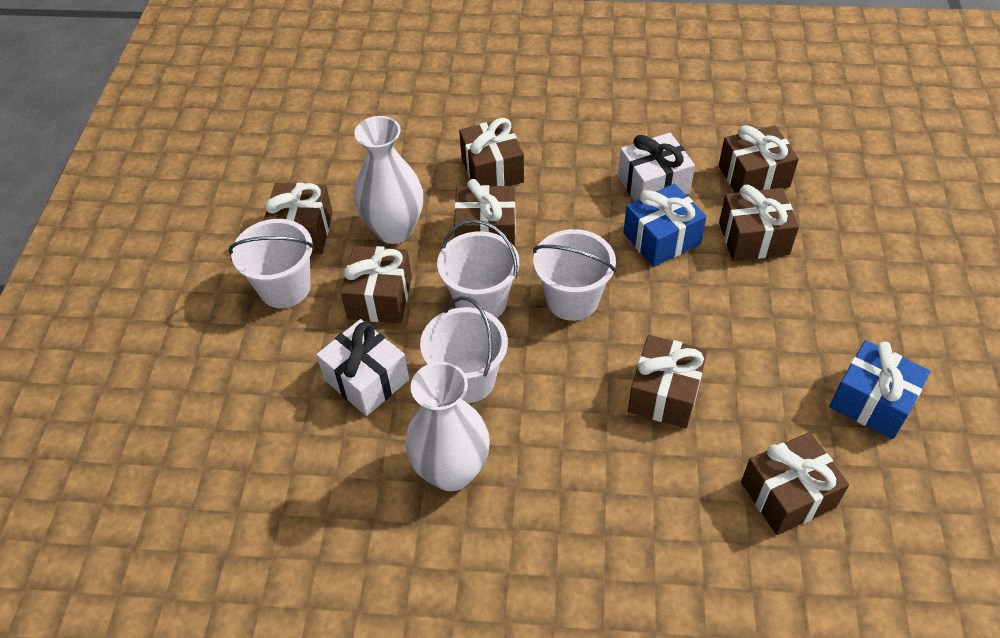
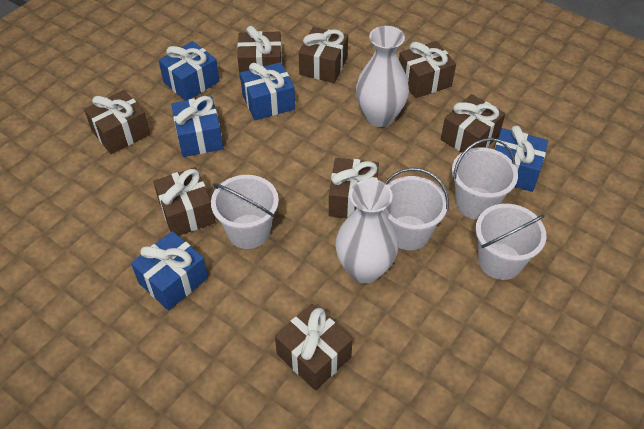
blue gift: [623,184,707,267] [830,340,930,439] = 2 -> [131,231,208,310] [158,41,219,101] [171,96,223,157] [240,62,295,120] [494,125,548,192] = 5
white gift: [316,319,409,416] [618,133,695,201] = 2 -> none = 0

